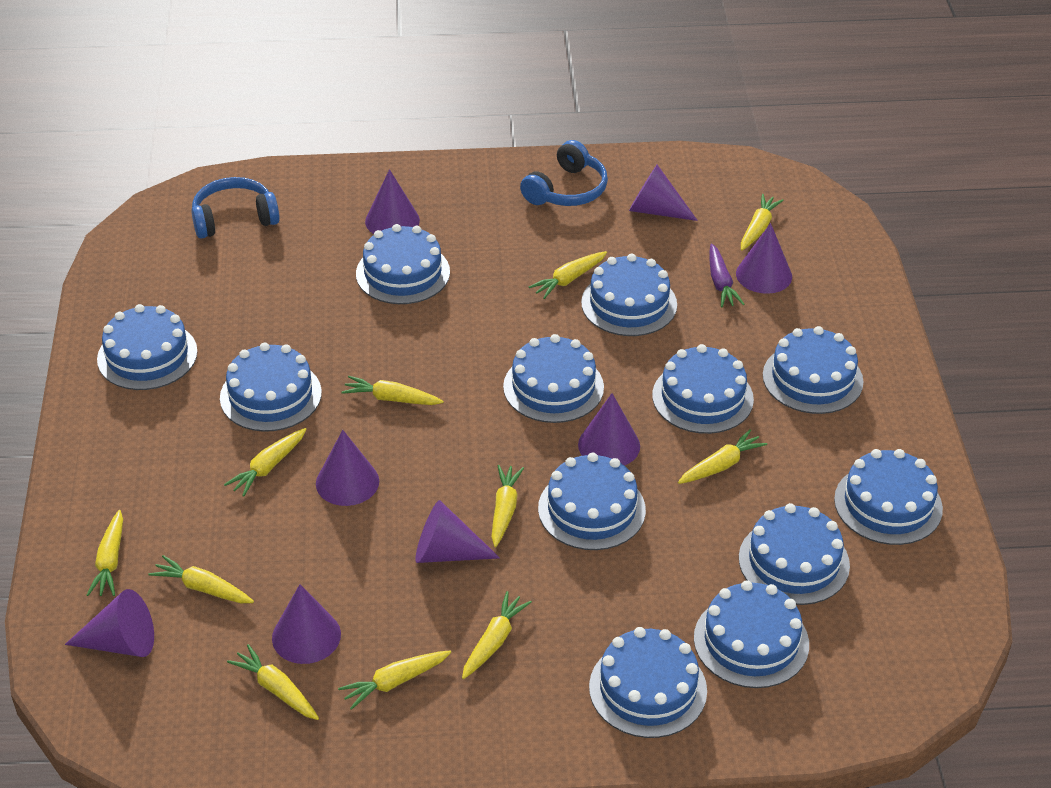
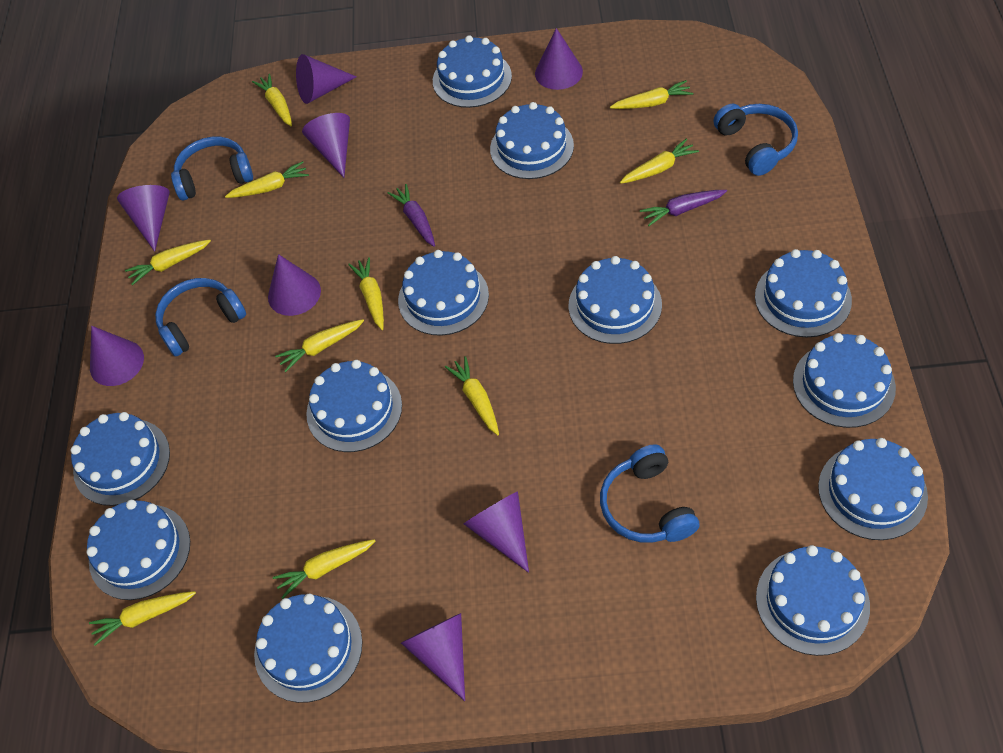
blue headphones: [191,177,280,239] [520,140,608,206] = 2 -> [155,278,246,356] [171,137,253,201] [600,444,699,543] [714,104,798,176] = 4
purple carrot: [710,244,744,307] = 1 -> [388,184,435,247] [640,190,727,226] = 2
yellow carrot: [87,510,123,596] [149,555,254,603] [224,428,306,497] [227,644,319,720] [338,650,451,710] [341,376,444,405] [462,591,532,679] [491,465,524,547] [529,251,607,299] [678,429,767,484] [741,194,784,251] = 11 -> [89,591,196,645] [125,240,211,285] [225,161,309,198] [252,74,292,126] [273,539,375,599] [275,319,364,372] [348,257,384,330] [445,356,499,435] [610,80,693,109] [620,139,699,184] = 10

